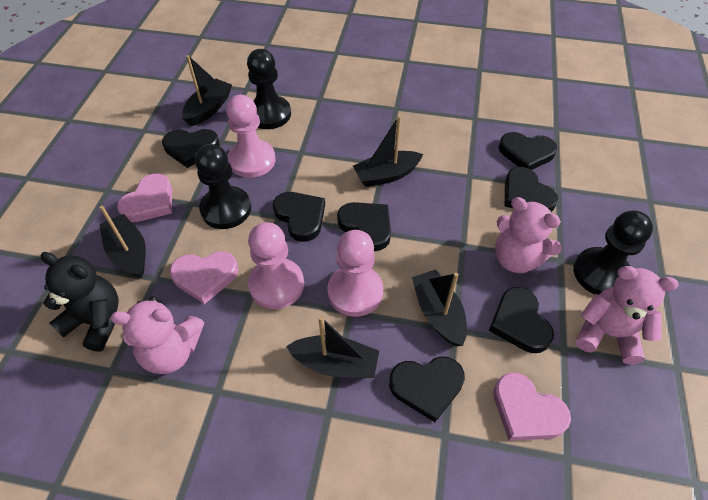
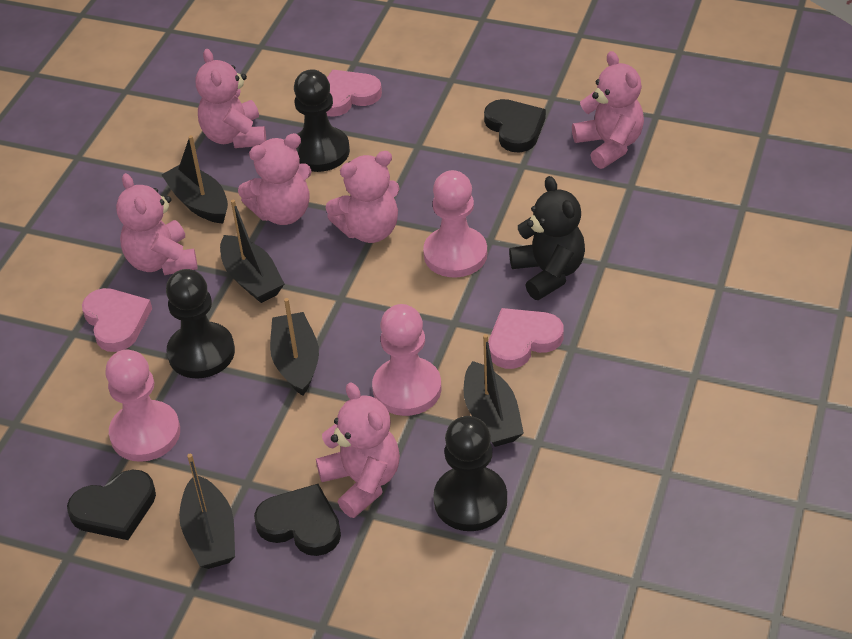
black heart: [162,129,220,168] [273,192,325,242] [337,202,391,251] [389,356,465,422] [489,287,554,353] [499,132,557,170] [505,167,558,212] = 7 -> [67,470,156,540] [254,484,341,556] [484,99,546,153] = 3
pink teddy bear: [110,296,204,374] [495,197,562,273] [576,266,678,364] = 3 -> [116,173,198,275] [196,49,266,148] [238,133,312,225] [316,382,400,518] [326,151,400,243] [572,51,644,169] = 6

